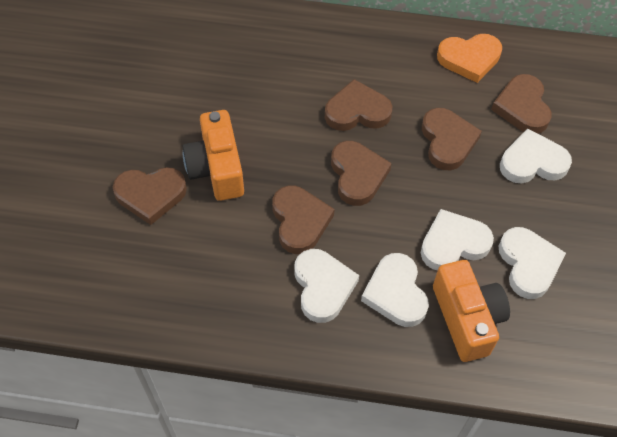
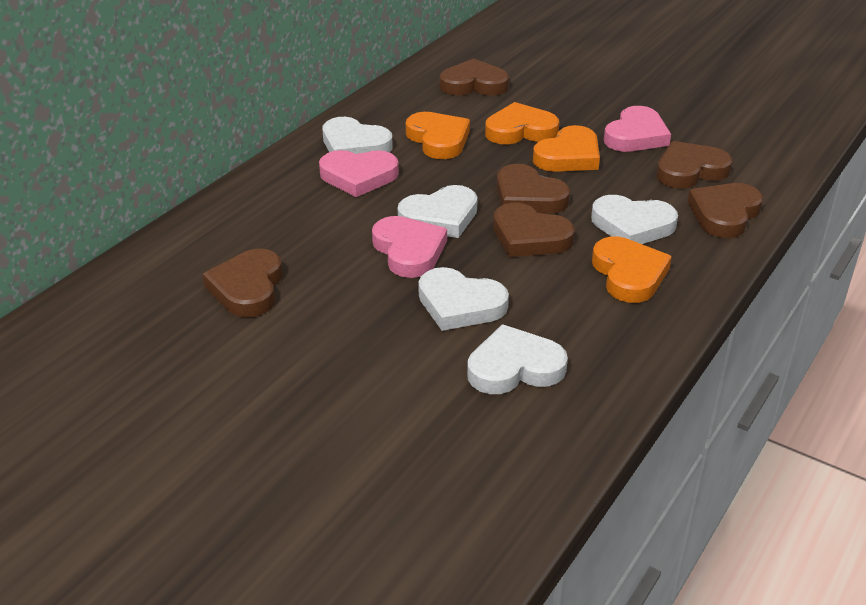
orange camera: [183,110,244,201] [433,260,510,362] = 2 -> none = 0
orange heart: [437,34,502,83] = 1 -> [406,112,470,159] [485,102,559,144] [533,125,600,172] [592,237,672,303] = 4
pink heart: none = 0 -> [319,150,399,197] [372,216,447,278] [604,106,671,152] = 3

